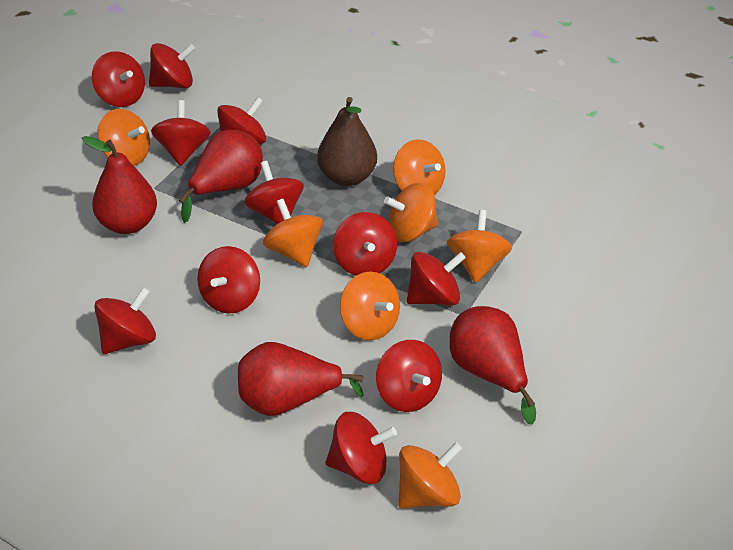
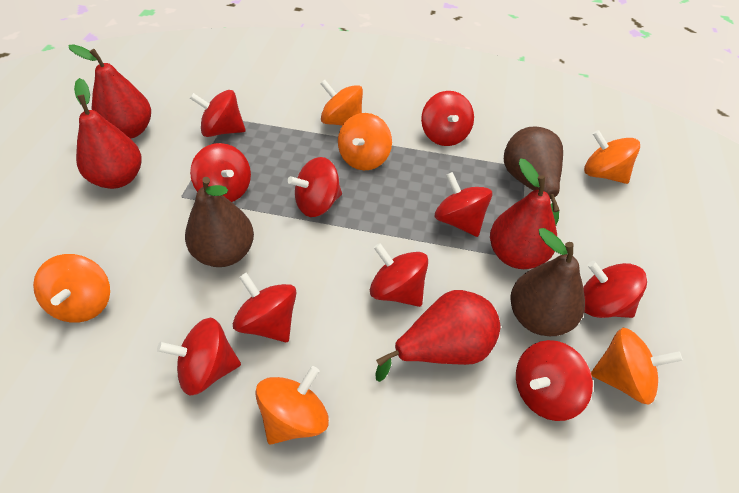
brown pear: [317,97,377,186] = 1 -> [185,177,254,267] [504,127,563,225] [510,228,585,336] = 3
orange spinning top: [97,109,150,166] [263,199,323,267] [340,272,400,340] [384,183,438,242] [393,139,446,195] [398,442,463,508] [447,210,512,283] = 7 -> [33,254,110,323] [255,366,329,445] [320,80,363,126] [338,113,392,170] [584,130,640,184] [591,328,683,405] = 6
red spinning top: [92,51,145,107] [94,287,156,354] [149,43,195,88] [151,100,210,166] [197,246,260,314] [217,97,266,144] [244,161,304,224] [325,412,397,484] [333,212,397,276] [376,340,442,412] [407,252,466,305] = 11 -> [157,318,241,396] [190,90,246,137] [190,143,251,202] [233,273,297,342] [288,157,342,217] [370,243,428,307] [421,91,474,146] [435,172,492,237] [516,340,593,421] [583,261,647,318] = 10

